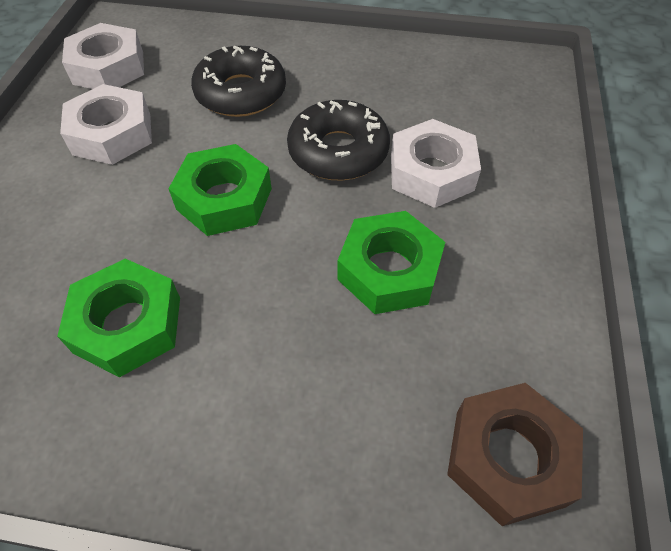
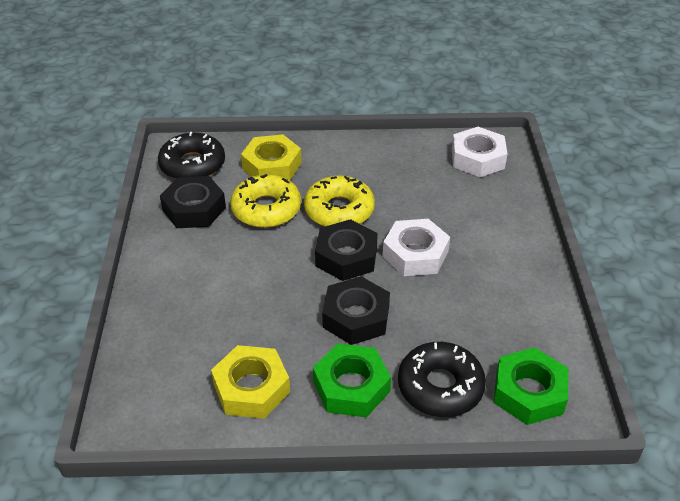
black nut: none = 0 -> [160,176,226,228] [315,219,378,281] [322,276,390,345] = 3
brown nut: [447,383,583,526] = 1 -> none = 0
green nut: [57,259,180,377] [168,144,272,236] [337,211,445,314] = 3 -> [313,343,391,418] [494,347,568,425] = 2
white nut: [60,84,152,165] [62,23,144,89] [391,119,481,208] = 3 -> [383,219,450,276] [452,127,507,177] = 2
yellow donut: none = 0 -> [230,174,301,228] [304,175,375,226] = 2
yellow nut: none = 0 -> [211,345,290,419] [241,134,302,181] = 2

